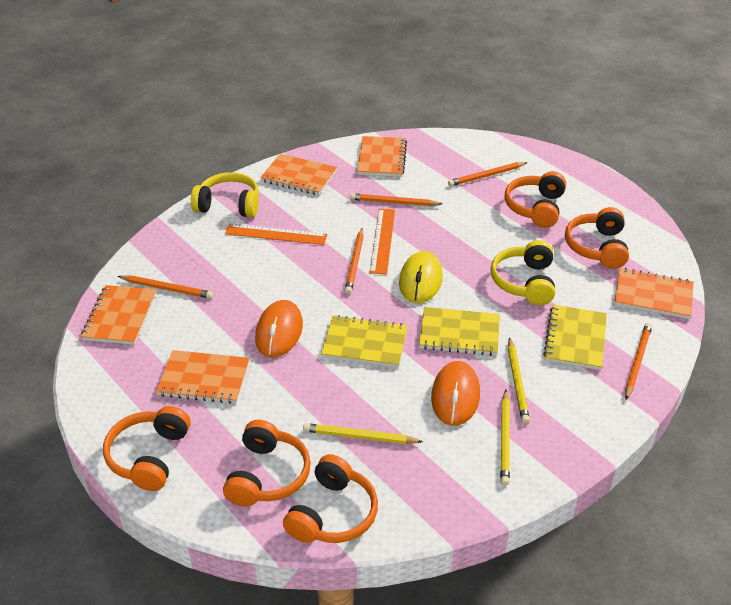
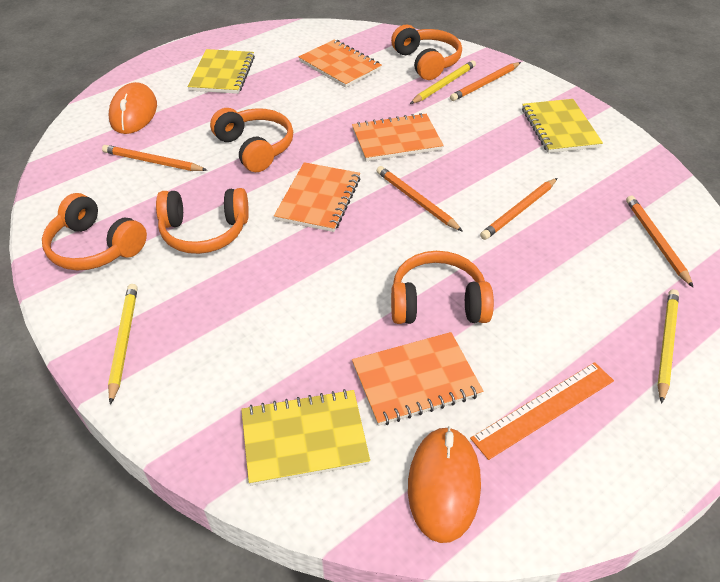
orange notebook: [81,285,156,345] [156,350,250,404] [260,154,337,195] [357,136,407,177] [614,268,694,319] = 5 -> [274,162,361,232] [298,39,382,88] [352,113,444,161] [352,332,483,426] = 4
orange ruler: [225,223,327,245] [370,209,395,275] = 2 -> [470,362,614,460] = 1
yellow headphones: [191,172,259,218] [490,240,555,305] = 2 -> none = 0
yellow mouse: [399,251,443,303] = 1 -> none = 0

